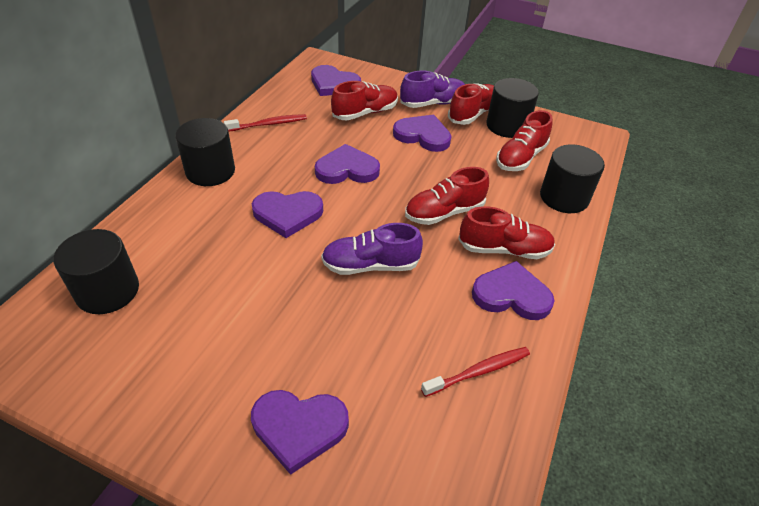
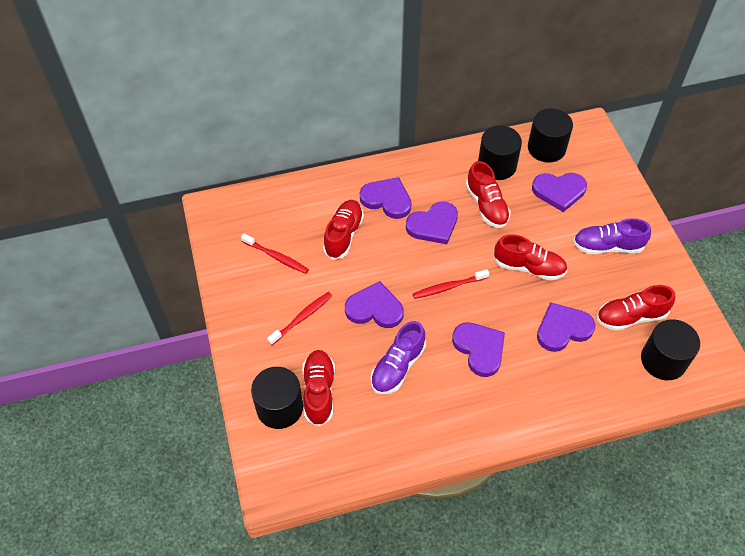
red toothbrush: [224,114,307,132] [421,347,530,397] = 2 -> [241,233,309,274] [267,292,332,345] [413,269,489,299] = 3

